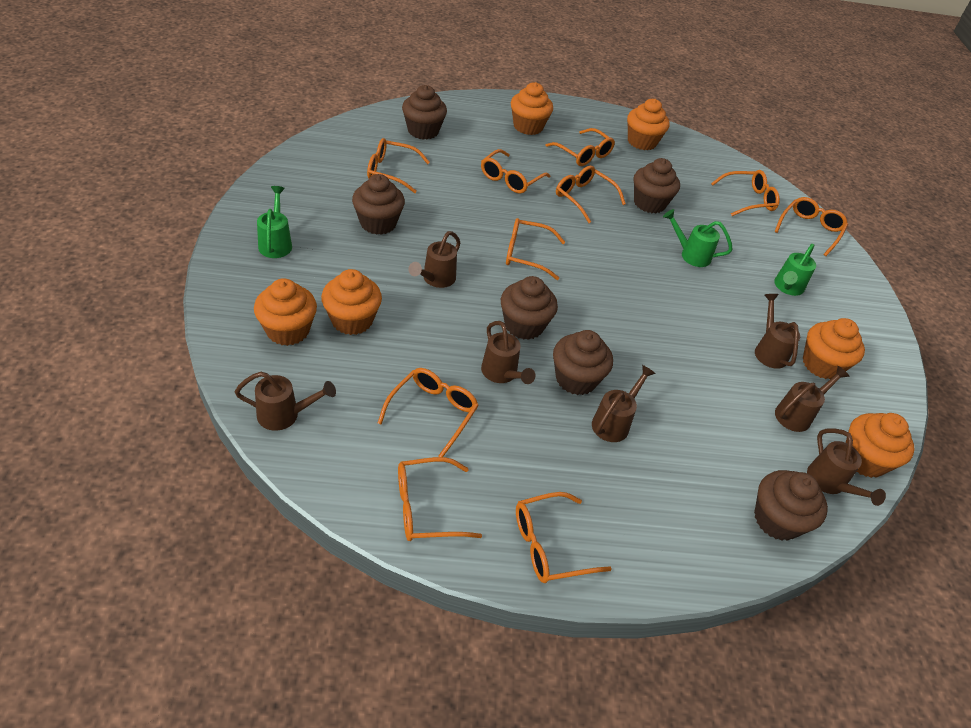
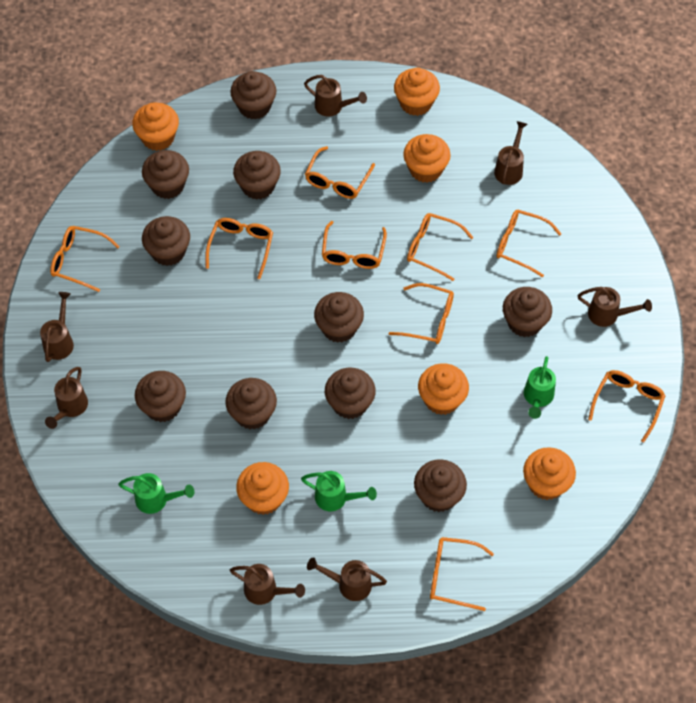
brown cupcake: [352,174,405,235] [402,85,447,140] [501,276,558,340] [553,330,613,395] [634,158,680,213] [754,470,828,541] = 6 -> [135,371,186,422] [142,150,189,199] [142,216,190,266] [225,378,277,430] [230,71,277,120] [233,151,281,200] [314,292,364,343] [325,368,376,419] [414,459,467,512] [503,287,552,337] = 10
orange glasses: [367,138,430,193] [378,368,479,457] [398,457,482,541] [481,149,550,194] [506,218,565,280] [516,492,612,583] [546,128,615,166] [556,166,626,223] [711,170,780,216] [774,197,848,256] = 10 -> [50,226,120,292] [205,218,273,279] [305,146,375,199] [322,221,387,269] [388,283,454,344] [407,213,474,281] [430,537,494,611] [496,210,561,277] [588,370,666,443] = 9

